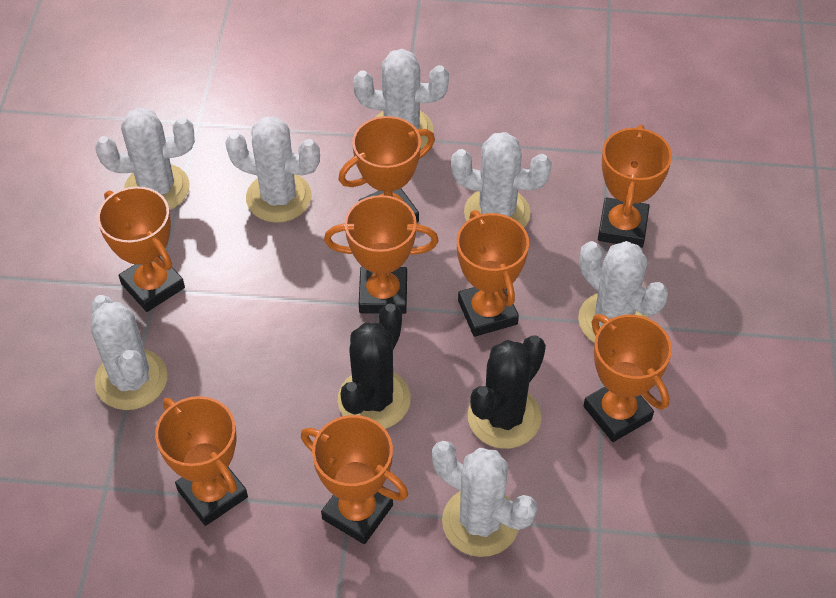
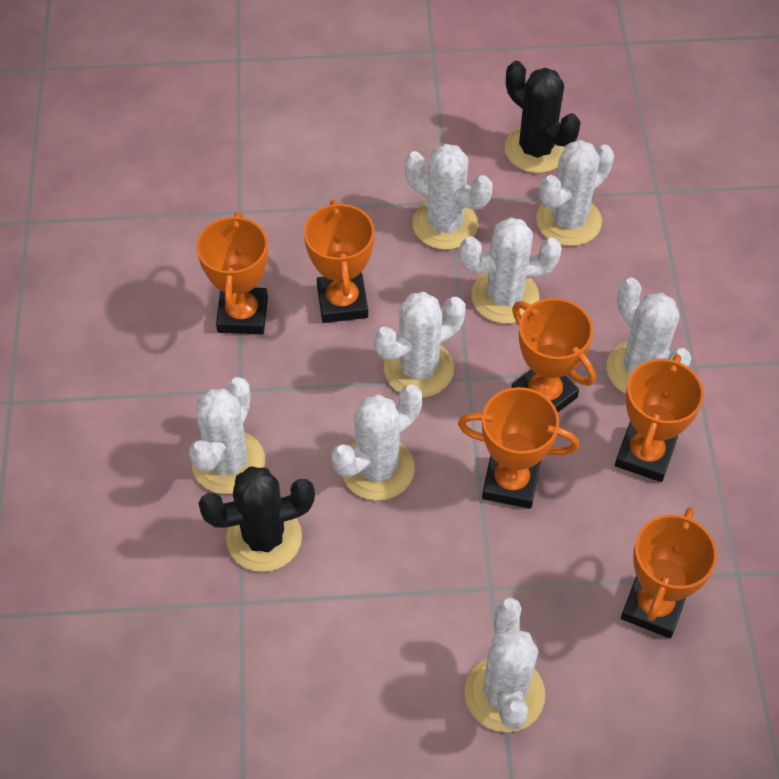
orange trophy: [97,186,185,312] [155,396,248,526] [301,415,408,544] [324,195,439,314] [338,116,435,223] [457,210,529,337] [584,314,672,442] [598,125,672,248] = 8 -> [196,212,268,334] [304,200,374,323] [458,387,579,509] [512,298,596,412] [615,354,704,482] [621,507,717,638] = 6
white cactus: [91,295,167,410] [95,107,195,210] [225,116,320,223] [353,49,449,149] [432,441,537,557] [451,132,552,227] [578,241,668,343] = 7 -> [189,377,265,494] [332,384,422,501] [374,292,466,398] [405,144,493,250] [460,217,562,324] [465,597,545,732] [536,140,614,246] [607,278,691,394] = 8

